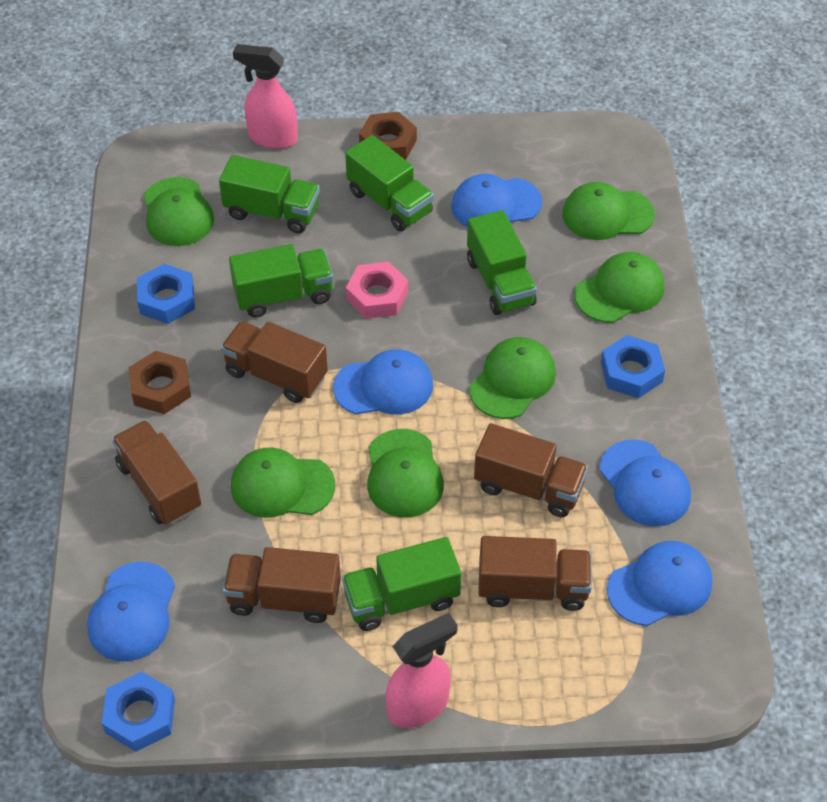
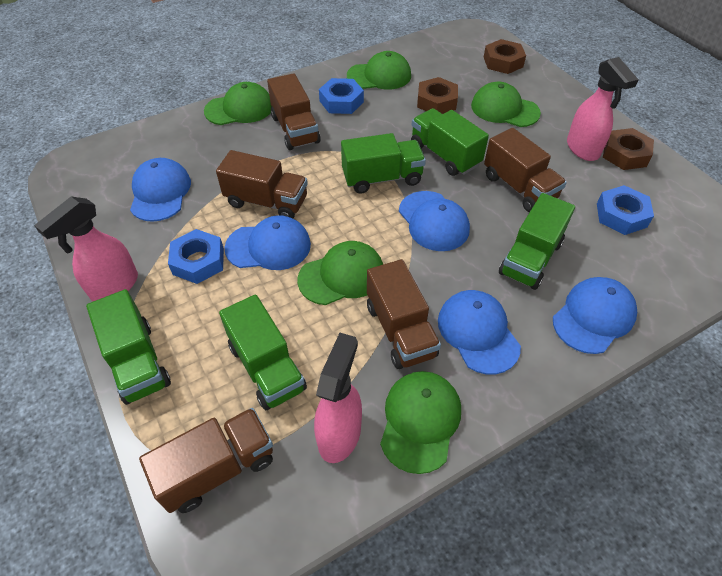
brown nut: [129,351,191,414] [359,112,417,160] = 2 -> [417,77,458,114] [484,39,526,74] [603,128,654,170] = 3
green cap: [144,177,214,246] [231,447,335,518] [367,429,444,518] [469,337,556,419] [562,182,655,240] [575,252,664,323] = 6 -> [204,82,272,125] [297,241,383,305] [347,51,411,90] [380,371,461,474] [471,82,541,127] = 5
pink nut: [346,262,408,319] = 1 -> none = 0
pink spray bottle: [233,44,298,149] [386,613,458,728] = 2 -> [34,197,138,302] [314,333,362,463] [567,57,639,161] = 3

